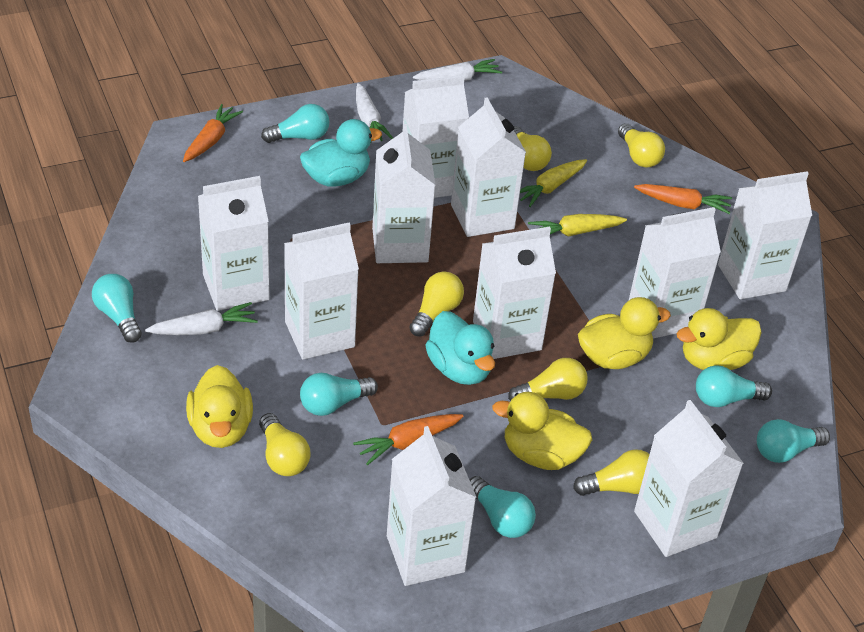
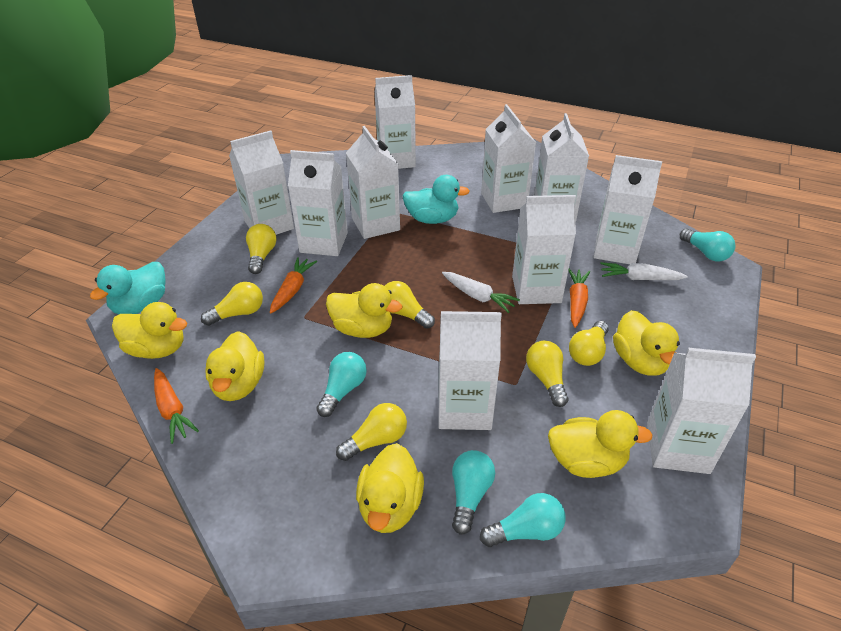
turquoise light bulb: [92,274,142,343] [261,104,330,143] [300,373,378,416] [469,476,536,538] [696,365,772,407] [757,419,830,463] = 6 -> [316,352,367,417] [452,450,495,535] [480,493,565,547] [680,228,735,261] = 4
white carrot: [145,302,258,335] [356,83,393,142] [413,59,502,81] = 3 -> [442,272,520,313] [600,262,687,280] = 2
yellow carrot: [520,159,587,207] [528,214,627,236] = 2 -> none = 0
yellow duck: [186,365,253,448] [492,392,592,470] [578,297,671,369] [676,308,762,370] = 4 -> [112,302,187,359] [205,331,264,401] [326,283,402,338] [356,443,424,533] [548,410,653,478] [613,310,680,376] = 6

